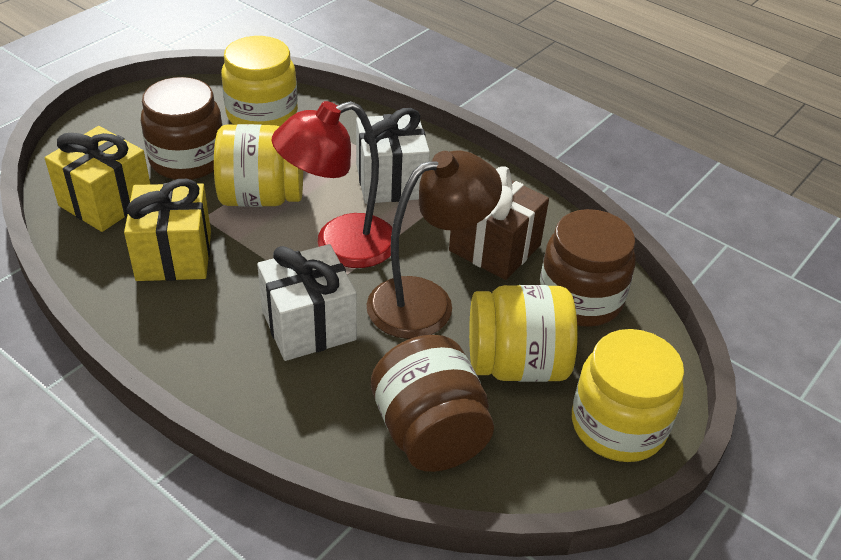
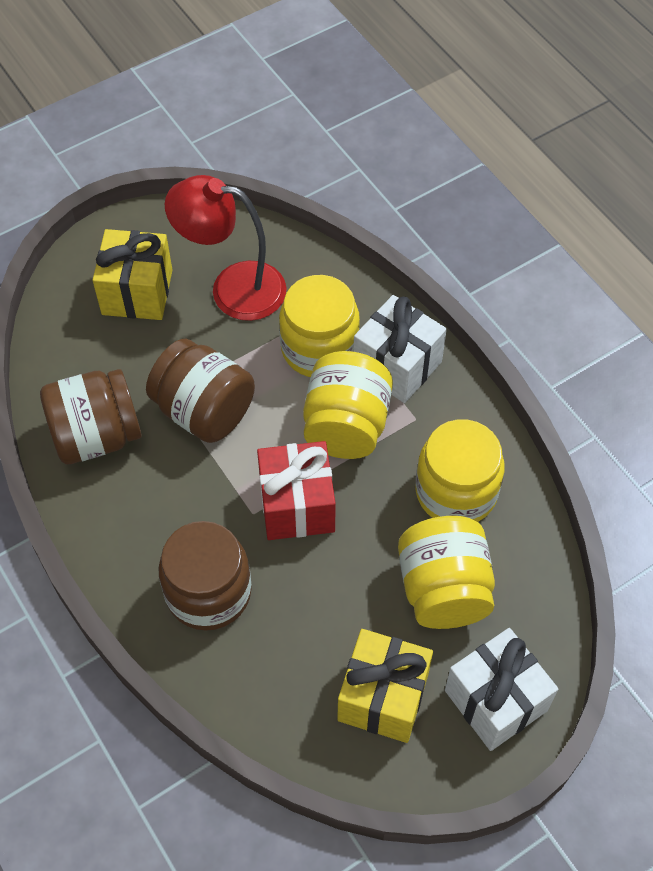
brown gift: [449,166,549,280] = 1 -> none = 0
brown lamp: [367,151,502,339] = 1 -> none = 0
red gift: none = 0 -> [257,441,336,540] = 1

